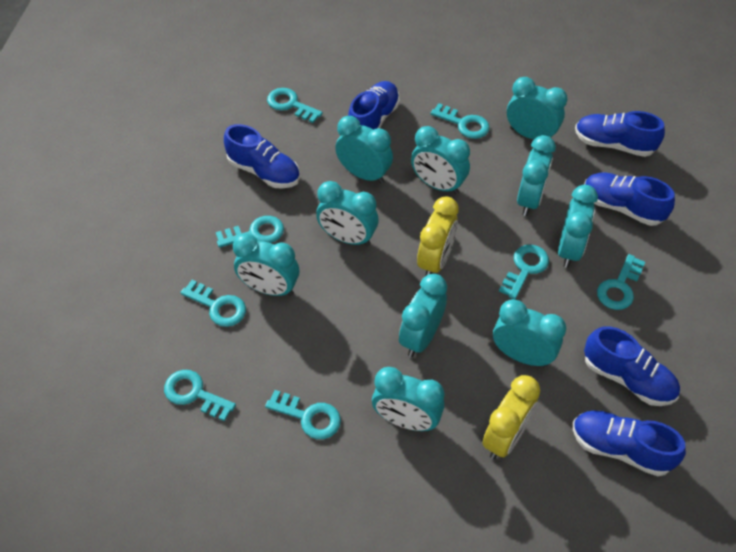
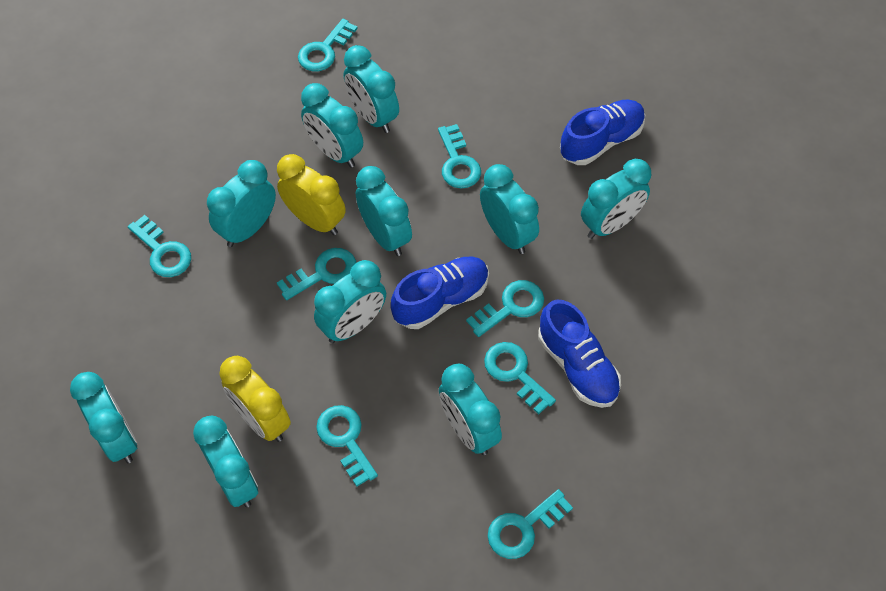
blue shoe: [224,124,300,189] [348,81,400,130] [573,410,686,476] [575,111,665,157] [584,172,675,226] [584,326,680,406] = 6 -> [391,257,489,329] [538,300,621,408] [560,100,645,165] = 3

